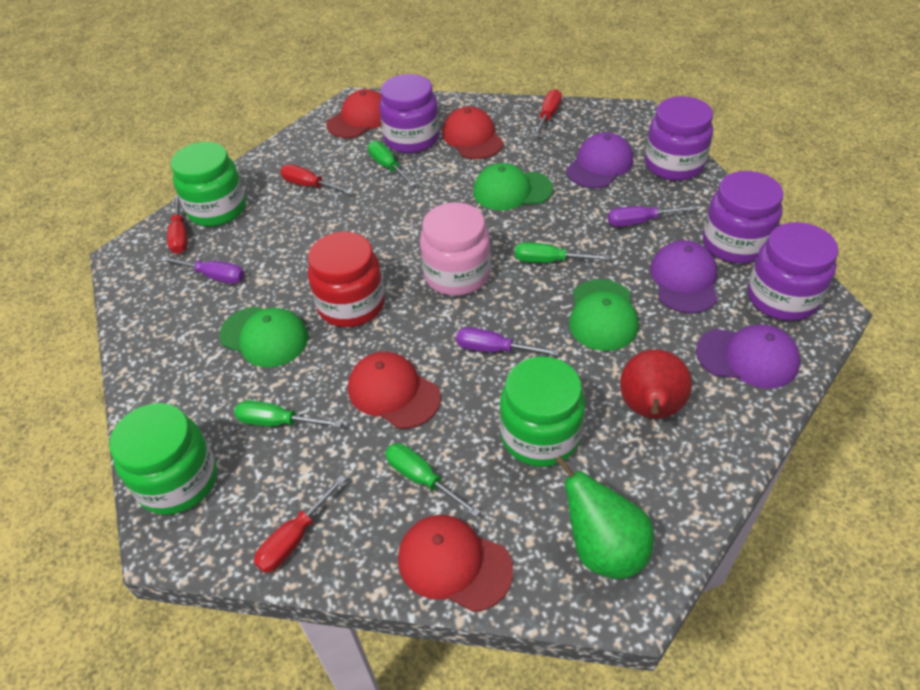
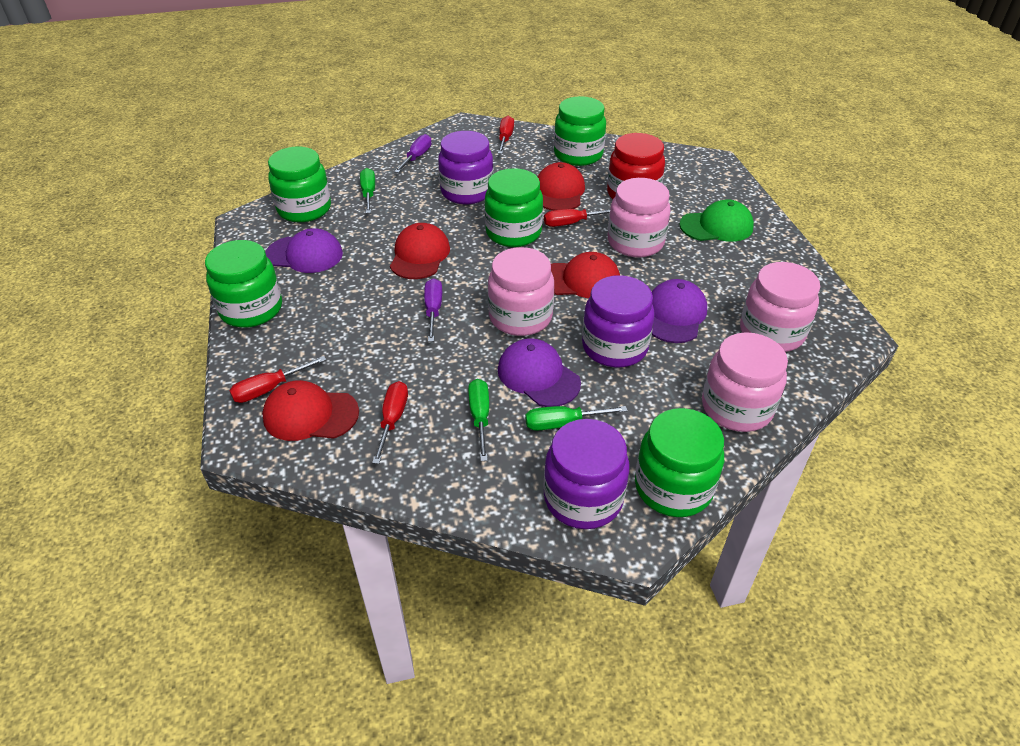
green cap: [219,306,308,367] [473,163,553,210] [569,279,638,351] = 3 -> [679,200,754,242] = 1
green jar: [109,403,217,515] [171,142,246,227] [500,357,585,467] = 3 -> [205,240,282,328] [268,147,331,222] [484,168,543,247] [554,96,606,166] [635,408,724,517] = 5
green pear: [555,455,654,579] = 1 -> none = 0
green screwdriver: [234,400,342,427] [368,141,416,187] [385,443,481,517] [515,242,609,263] = 4 -> [360,168,375,213] [468,379,489,461] [525,406,627,430] = 3
pink jar: [420,202,491,296] = 1 -> [488,247,554,336] [608,178,671,257] [702,332,788,432] [740,262,820,352] = 4
purple jar: [379,74,439,153] [645,96,713,181] [703,171,784,264] [748,222,838,321] = 4 -> [438,131,493,204] [543,419,629,529] [582,275,655,367] = 3
purple screwdriver: [160,256,245,284] [456,327,559,356] [608,205,697,227] = 3 -> [394,134,432,173] [424,278,442,342] = 2
red pear: [620,349,692,419] = 1 -> none = 0

